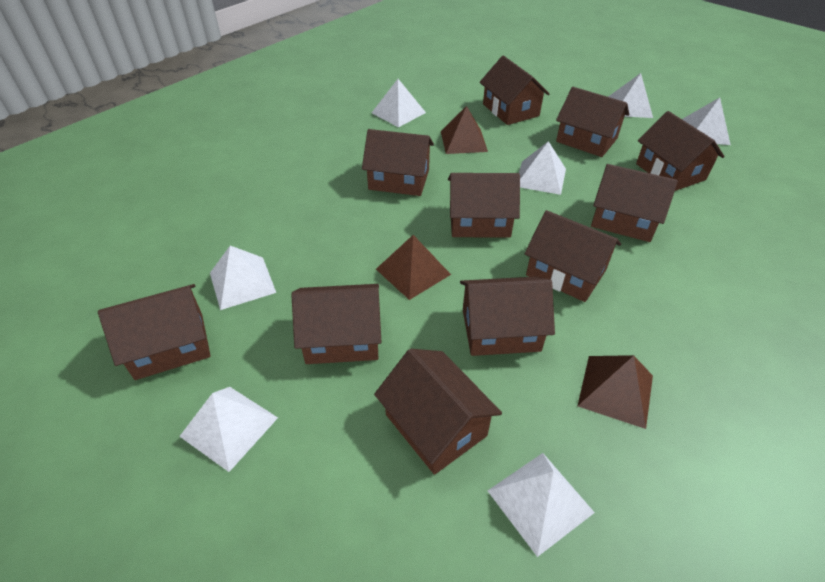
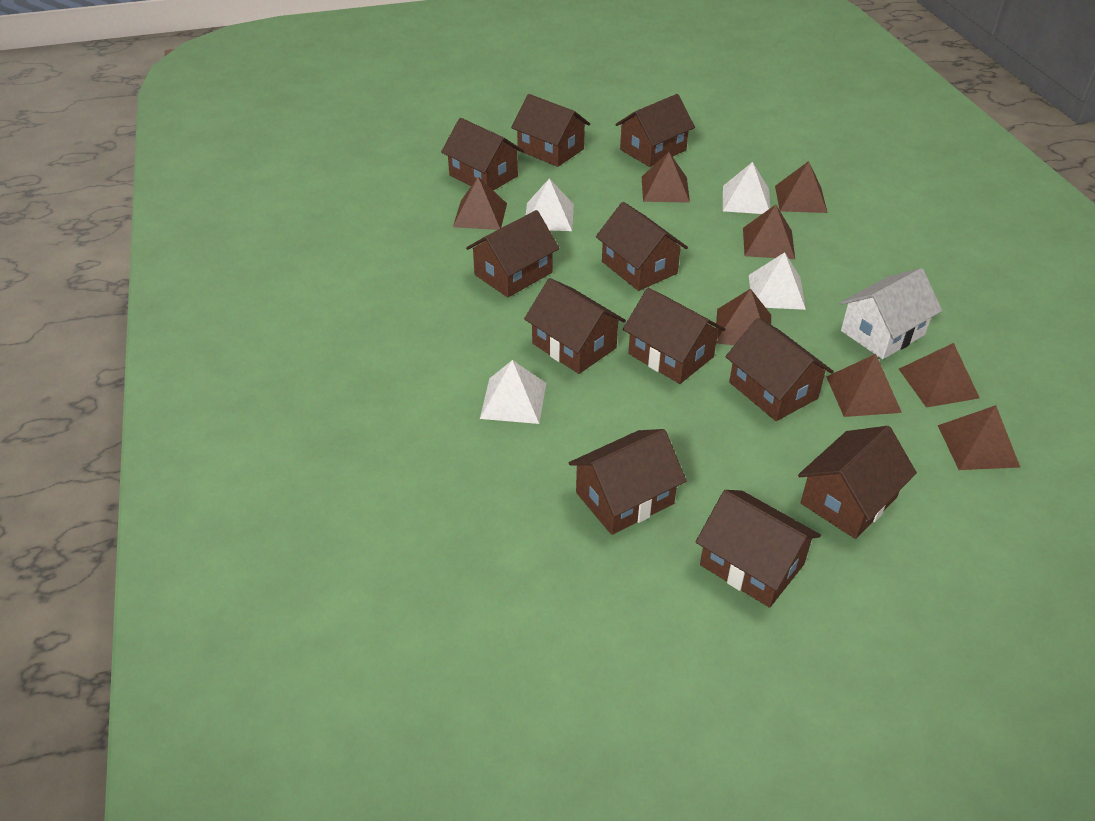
brown pyramid: [376,235,451,300] [441,106,488,154] [577,355,653,429] = 3 -> [453,177,507,230] [642,152,690,203] [716,289,771,345] [743,205,795,259] [775,161,828,213] [827,354,902,417] [899,343,980,408] [938,405,1020,470] = 8
white house: none = 0 -> [840,268,942,359] = 1
white pyramid: [179,387,278,472] [210,246,276,310] [372,79,426,127] [488,453,595,557] [519,141,566,195] [608,73,653,118] [682,98,731,145] = 7 -> [480,360,546,424] [526,179,574,231] [723,162,770,214] [749,252,806,310] = 4

